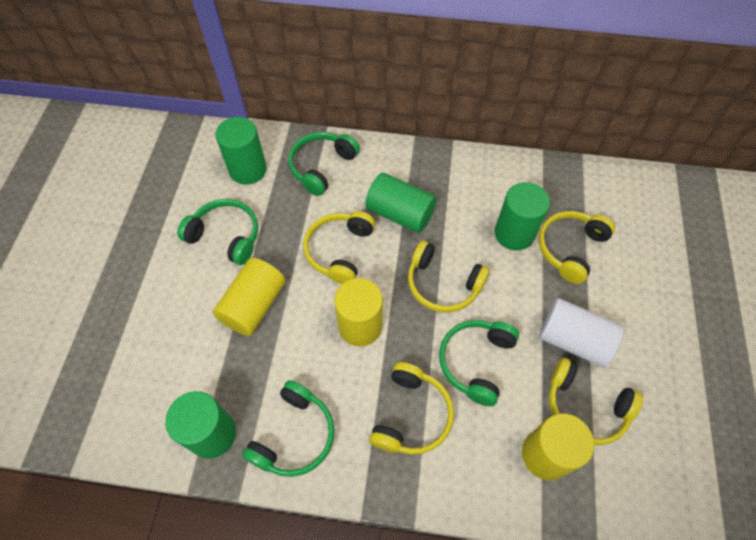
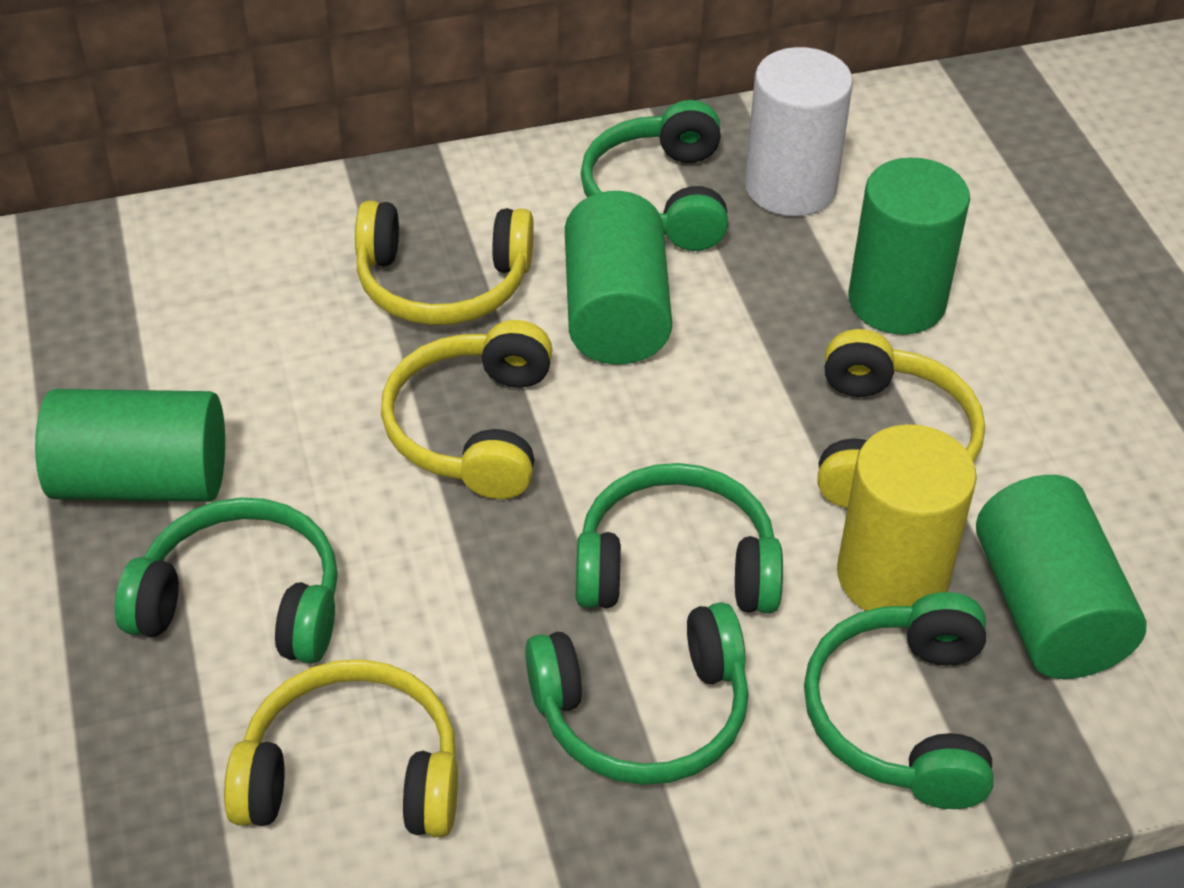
green headphones: [177,199,258,265] [242,380,335,477] [288,132,360,196] [439,320,519,406] = 4 -> [115,498,338,663] [525,603,749,785] [576,463,783,613] [580,100,728,251] [804,592,994,809] = 5
yellow cylinder: [213,258,285,336] [334,278,383,347] [522,413,594,480] = 3 -> [837,424,977,611] = 1
yellow headphones: [303,211,375,284] [369,362,454,455] [408,241,490,313] [538,211,615,284] [549,358,643,445] = 5 -> [224,659,458,837] [355,201,534,325] [381,320,553,499] [817,329,985,508] = 4

